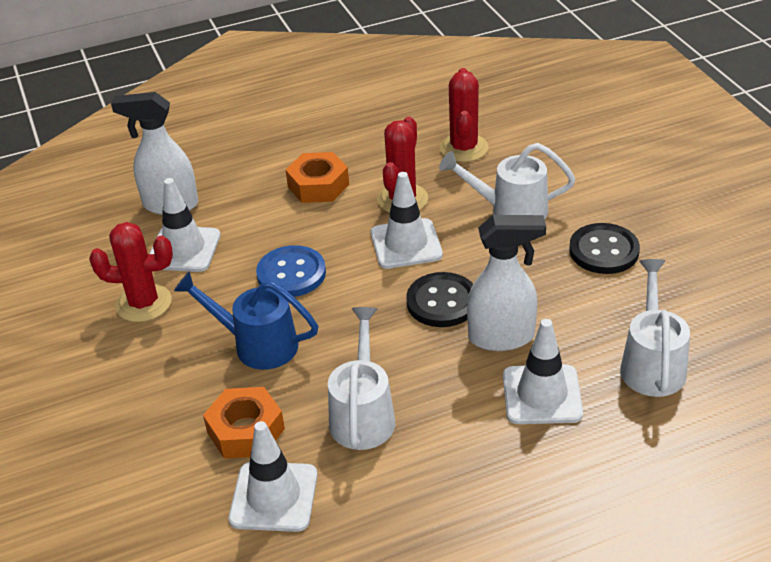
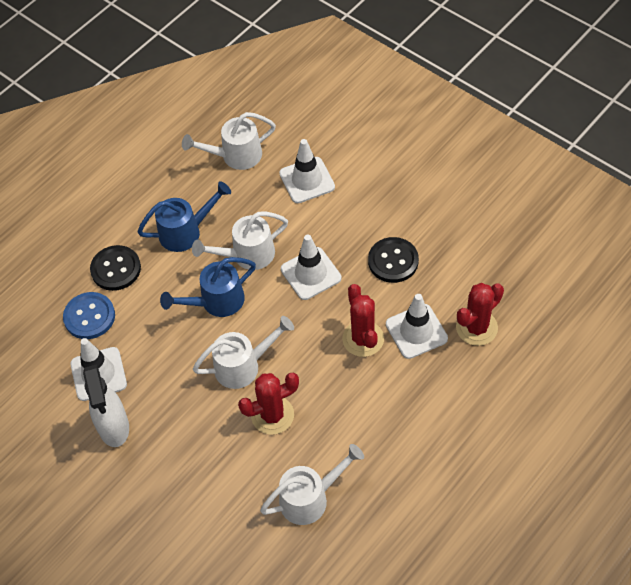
blue watering can: [174,271,318,370] = 1 -> [137,181,231,252] [160,257,256,317] = 2
orange nut: [203,387,285,459] [286,152,349,203] = 2 -> none = 0
white spray bottle: [111,92,198,215] [467,215,546,351] = 2 -> [83,364,129,447] = 1
white watering can: [328,307,395,450] [439,143,575,219] [620,259,690,397] = 3 -> [182,112,276,170] [192,211,288,270] [193,316,294,389] [260,444,364,525] = 4

